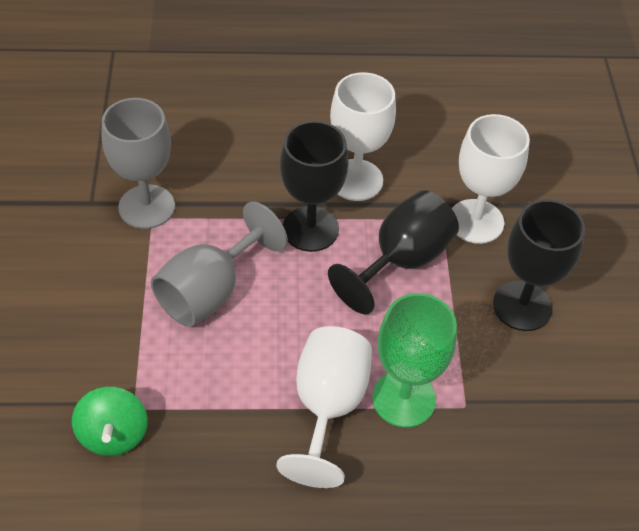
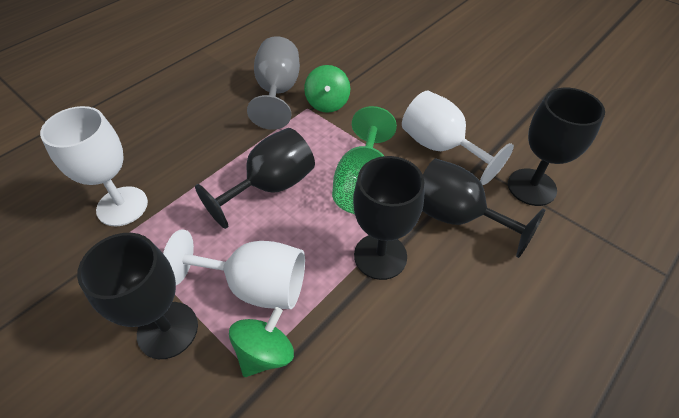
black goblet: [280,121,348,252] [328,190,459,314] [493,199,585,331] = 3 -> [77,233,198,359] [195,128,315,229] [353,156,425,280] [422,158,545,258] [508,88,605,206] = 5
green spinning top: [72,387,148,456] = 1 -> [229,307,294,377] [304,65,350,113] = 2
grey goblet: [102,98,175,229] [151,201,288,327] = 2 -> [247,36,300,130] = 1

